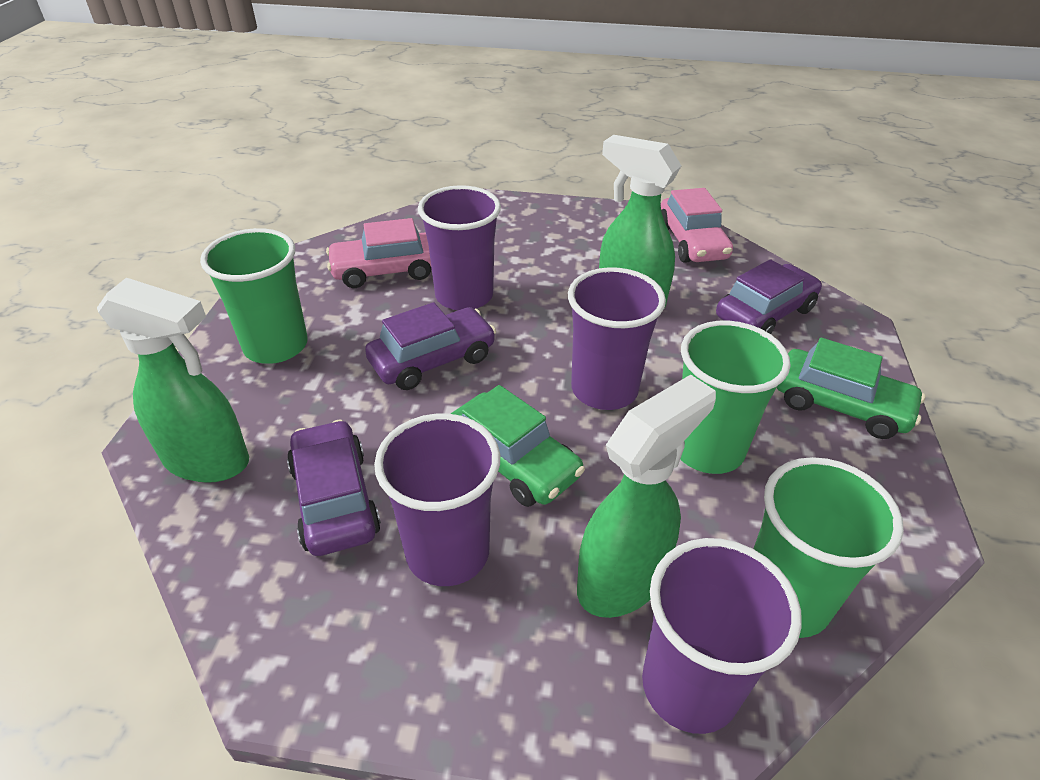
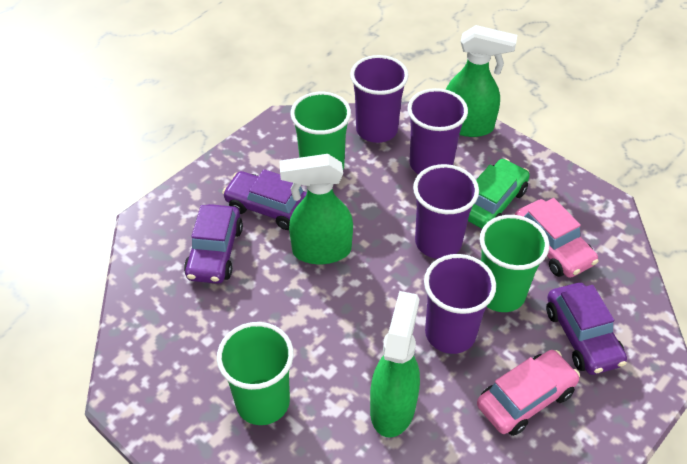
green car: [451,385,585,507] [777,338,925,439] = 2 -> [468,158,530,229] = 1

